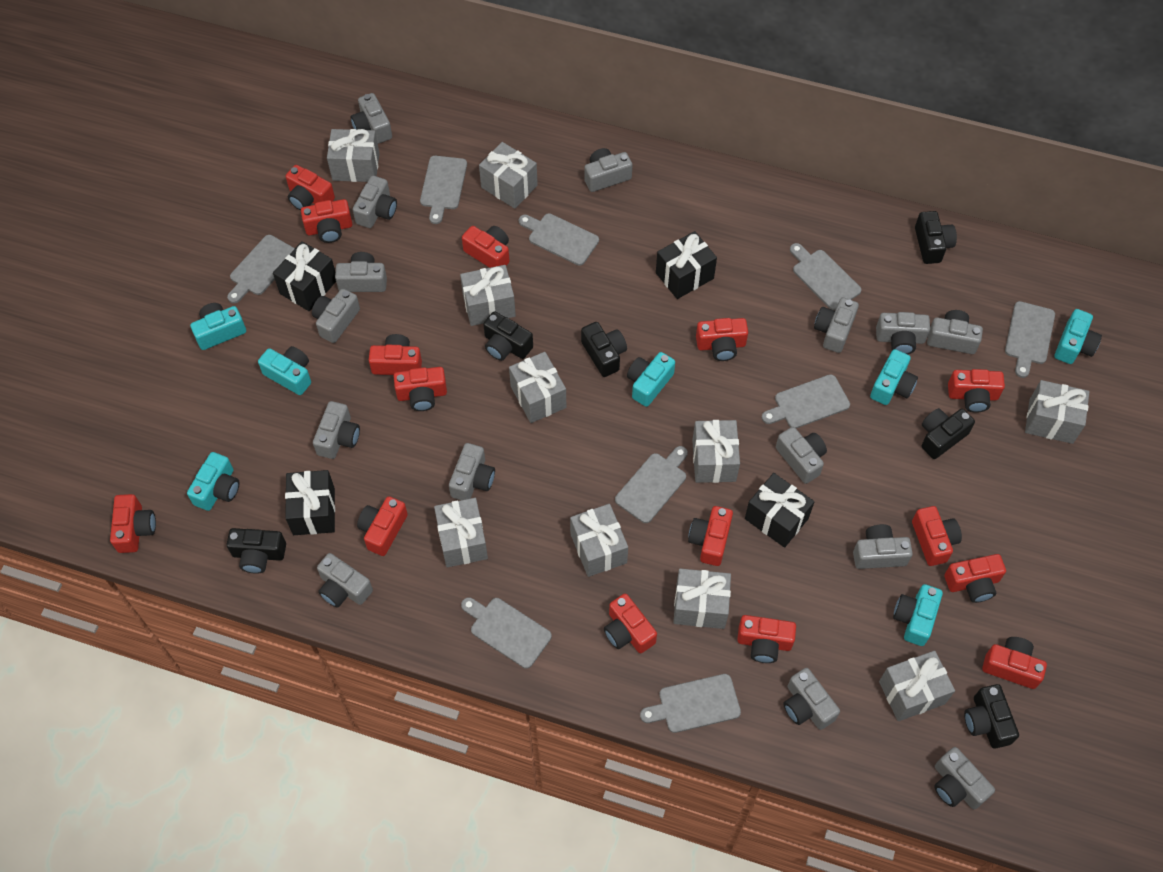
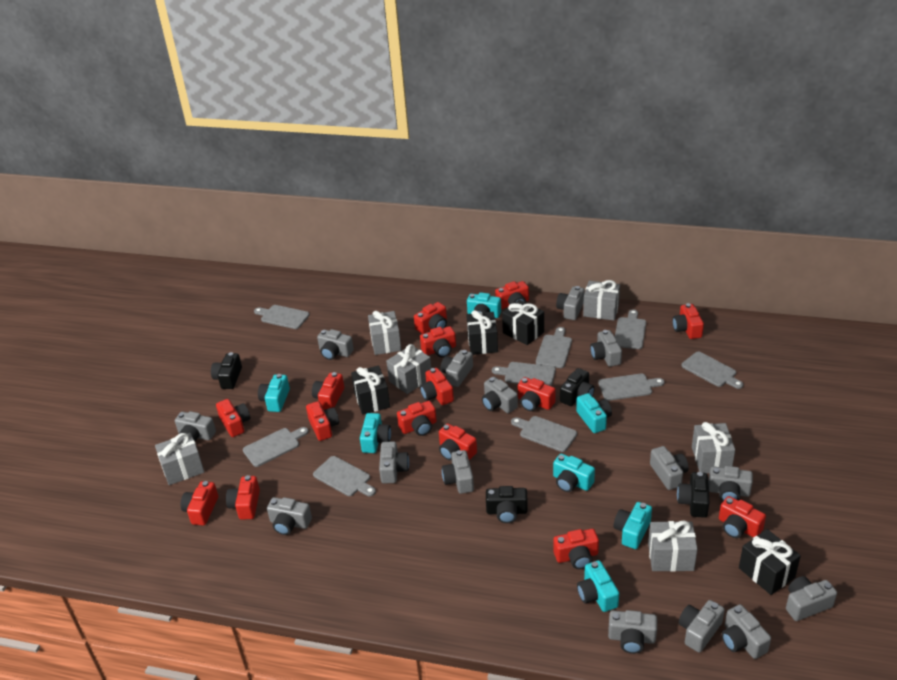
black camera: [227,528,286,574] [483,311,533,361] [581,322,627,377] [915,211,957,264] [922,408,975,459] [964,684,1019,748] = 6 -> [211,352,242,389] [486,486,528,523] [560,368,595,406] [677,472,709,518] = 4
grey gift: [327,129,380,182] [434,498,488,567] [460,265,516,326] [479,142,538,209] [509,352,566,423] [570,504,628,577] [673,568,731,629] [692,420,740,483] [879,651,955,721] [1025,380,1089,444] = 10 -> [155,433,204,485] [368,311,401,355] [386,344,431,394] [583,280,620,320] [648,520,697,572] [692,422,735,473] = 6

